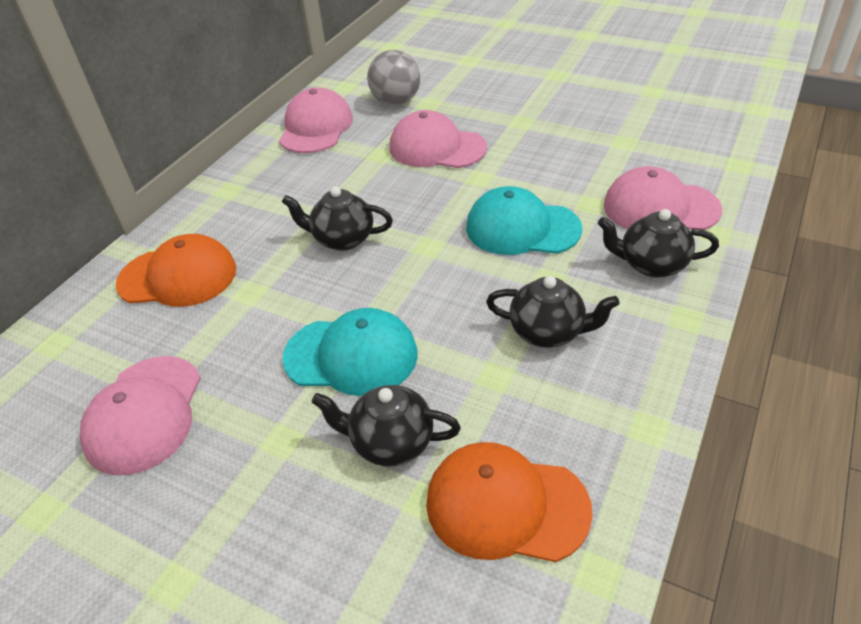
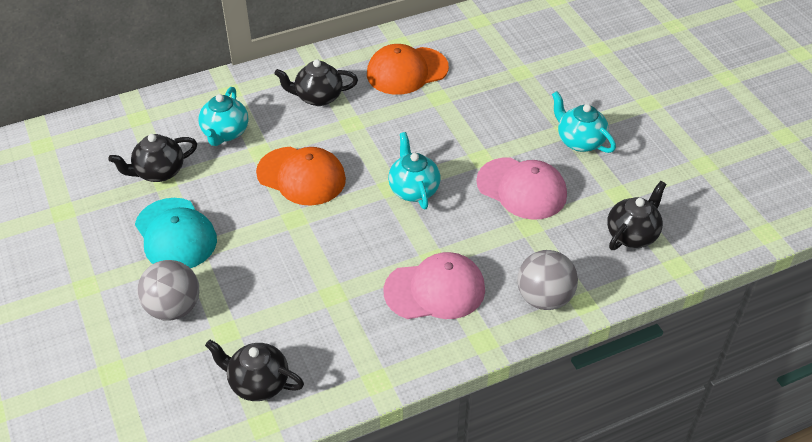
grey ball: [367,50,420,106] = 1 -> [137,260,199,321] [517,250,578,310] = 2
pink cap: [80,356,201,476] [279,87,353,153] [390,110,487,168] [604,166,722,230] = 4 -> [384,252,485,319] [476,157,567,220] = 2
turquoise cap: [282,308,418,396] [466,186,582,255] = 2 -> [135,198,217,268] = 1
turquoise teapot: none = 0 -> [198,87,248,146] [388,132,441,209] [552,91,616,153] = 3

